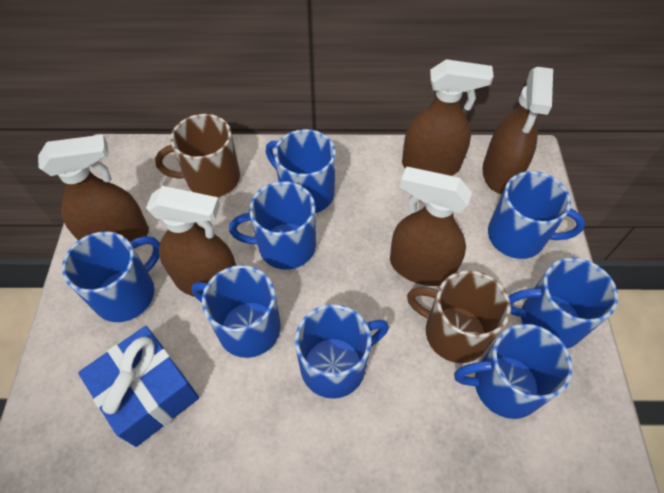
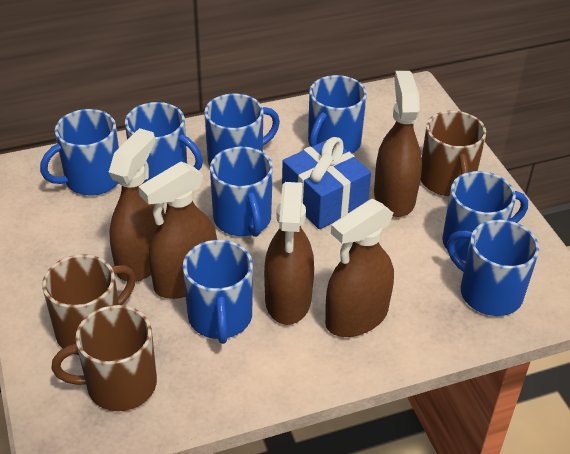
brown mug: [155,114,240,197] [407,270,511,363] = 2 -> [42,254,136,355] [52,305,157,411] [420,111,486,196] = 3

